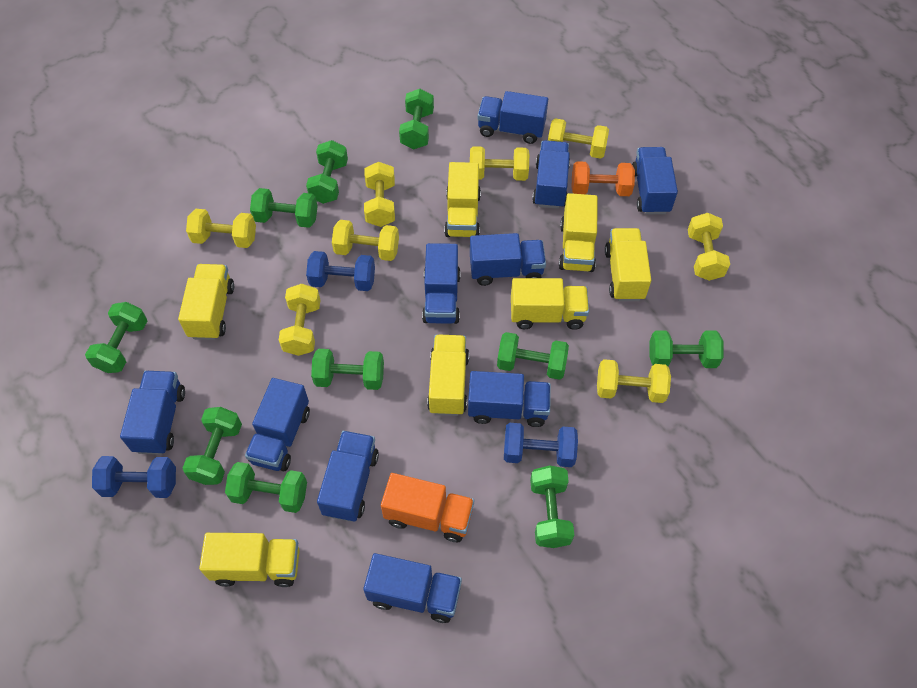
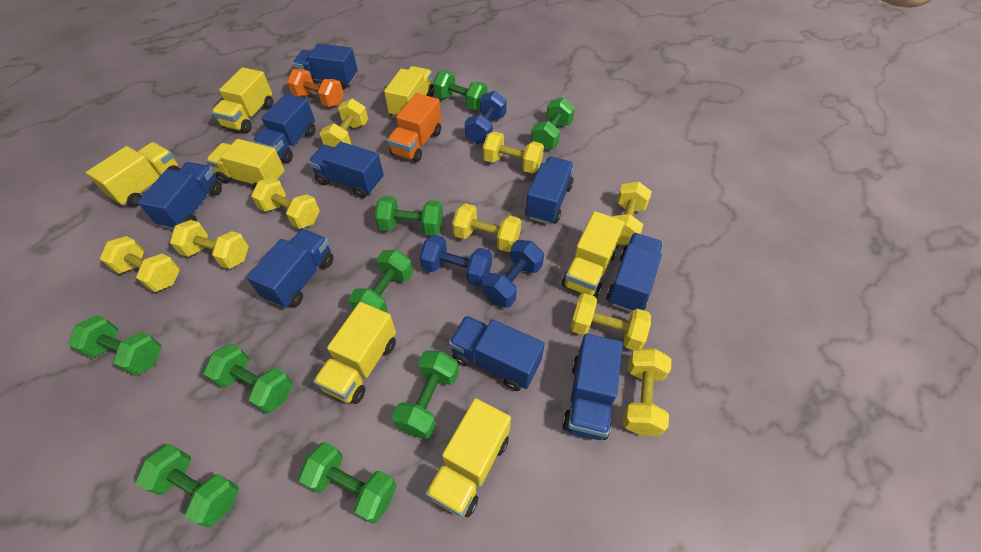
blue truck: [120,371,185,455] [245,378,310,471] [317,431,379,522] [363,553,462,623] [422,243,461,324] [468,371,551,427] [470,233,546,286] [477,91,548,144] [532,140,570,209] [632,147,678,215] = 10 -> [138,162,222,230] [247,229,334,308] [253,94,316,163] [293,43,358,90] [308,142,384,198] [449,316,545,391] [525,156,574,225] [562,334,623,440] [607,233,663,312] = 9
green dumbbell: [85,302,147,373] [182,407,242,485] [225,462,307,513] [250,188,318,228] [306,140,348,204] [311,349,384,390] [399,89,434,149] [497,332,569,380] [530,466,574,548] [649,330,724,368] = 10 -> [68,315,161,376] [136,444,239,527] [204,344,293,414] [298,442,396,524] [349,250,413,313] [375,196,443,235] [392,350,459,439] [433,71,488,110] [531,98,575,150] = 9
yellow dumbbell: [186,209,256,248] [279,284,320,356] [332,220,399,261] [364,162,395,227] [470,146,529,181] [548,118,609,159] [597,359,671,403] [688,213,730,281] = 8 -> [100,236,180,292] [170,220,249,269] [251,178,320,229] [320,99,368,147] [452,203,521,252] [483,131,544,173] [570,293,651,350] [612,182,652,245] [622,348,671,436] = 9

